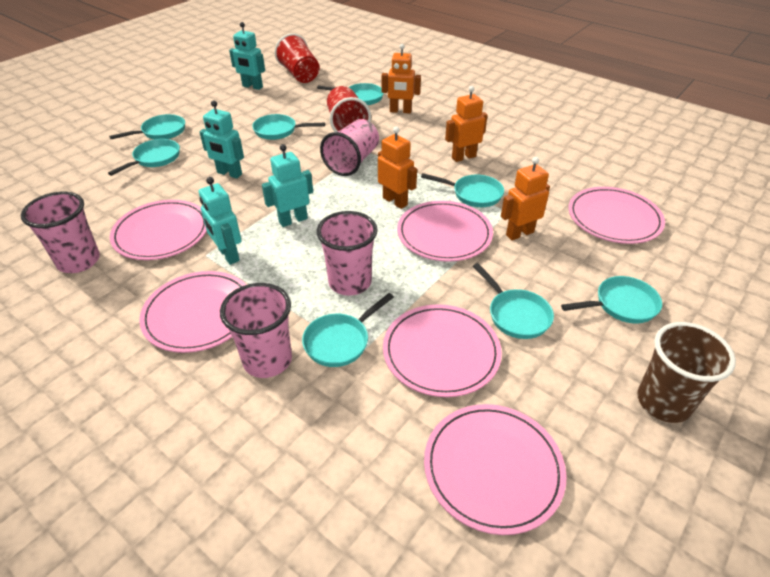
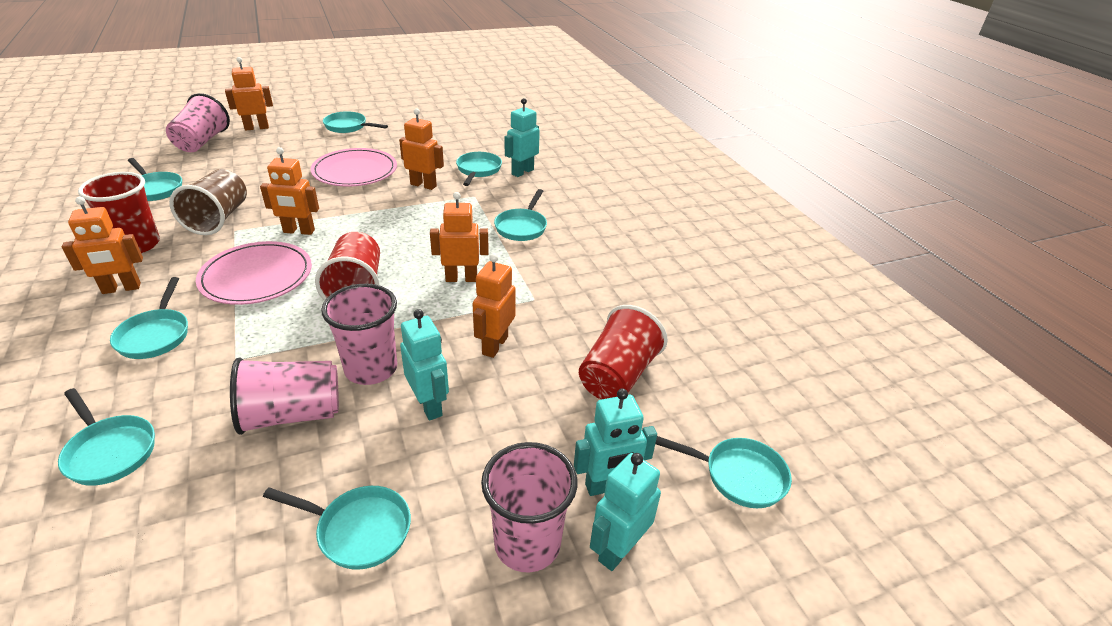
orange robot: [378,126,417,209] [382,44,421,113] [445,86,488,162] [501,157,550,241] = 4 -> [62,197,143,294] [225,57,273,131] [260,147,319,235] [399,108,444,190] [430,192,489,282] [473,253,516,358] = 6
pink plate: [110,200,207,260] [139,271,246,353] [383,304,502,397] [397,201,493,262] [424,404,567,535] [568,187,665,244] = 6 -> [196,241,312,305] [311,148,397,187] = 2
red cup: [275,33,319,83] [327,86,371,132] = 2 -> [78,172,160,253] [315,232,380,301] [579,305,668,400] = 3

